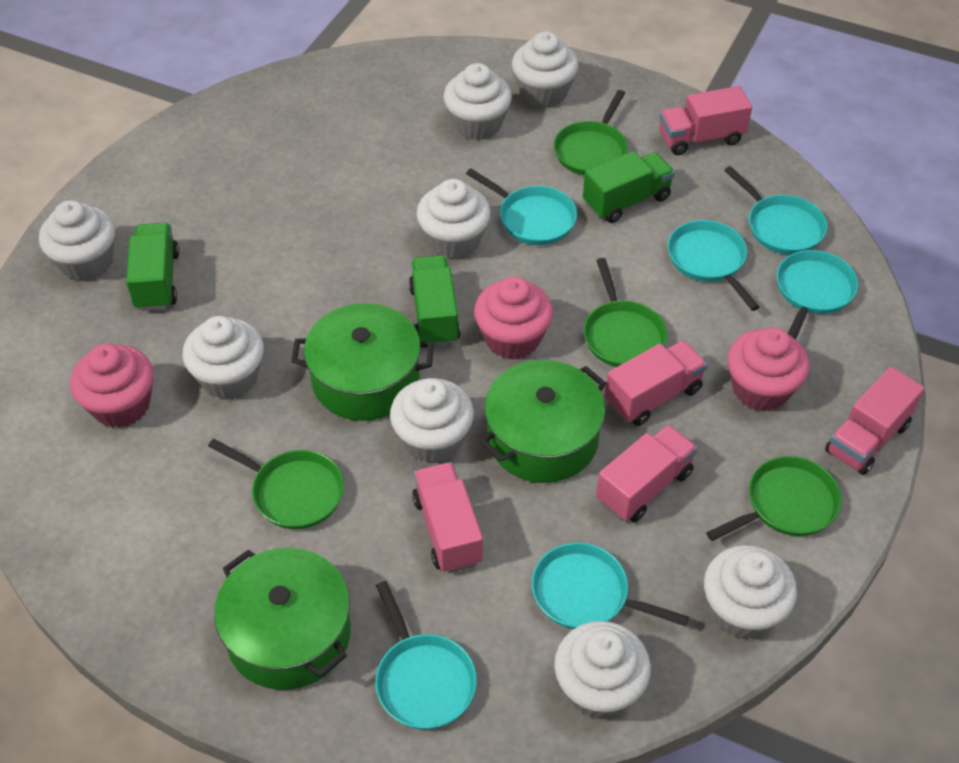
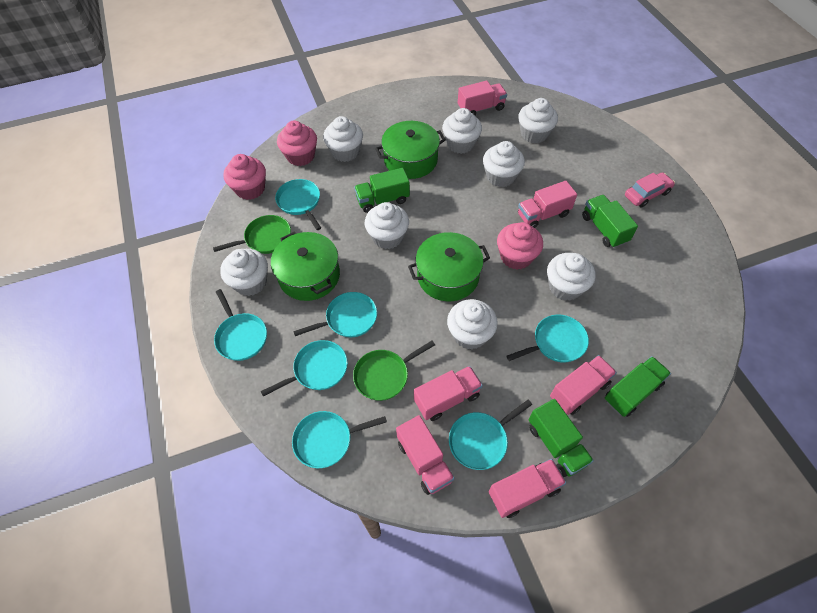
green pan: [208,438,344,529] [554,90,628,175] [584,258,667,367] [706,456,842,541] = 4 -> [213,215,291,254] [353,341,435,401] = 2
green truck: [126,223,179,311] [409,255,461,346] [583,151,675,223] = 3 -> [354,168,410,213] [529,399,594,477] [582,195,638,248] [605,356,671,417] = 4
pink car: none = 0 -> [625,172,675,208] = 1
pink truck: [412,462,483,573] [596,425,697,523] [605,340,707,426] [659,86,752,155] [825,367,925,475] = 5 -> [396,415,454,495] [414,366,483,421] [458,80,507,115] [489,459,566,518] [518,181,577,228] [550,355,617,415] = 6
turquoise pan: [375,581,477,730] [466,168,577,245] [532,543,689,629] [668,220,759,311] [724,166,827,255] [777,250,858,340] = 6 -> [214,289,267,361] [261,340,348,397] [275,179,321,230] [292,411,387,468] [293,292,377,337] [449,400,532,470] [506,315,589,362] = 7

